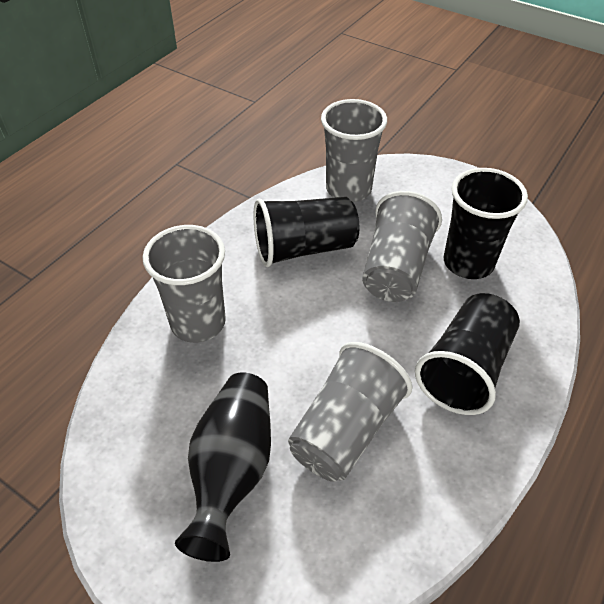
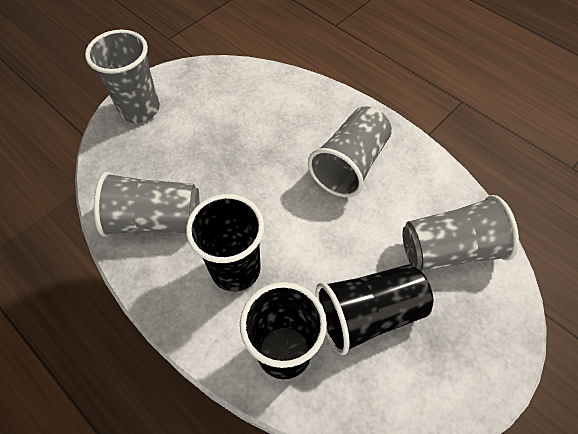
black vase: [175,373,271,562] = 1 -> none = 0

